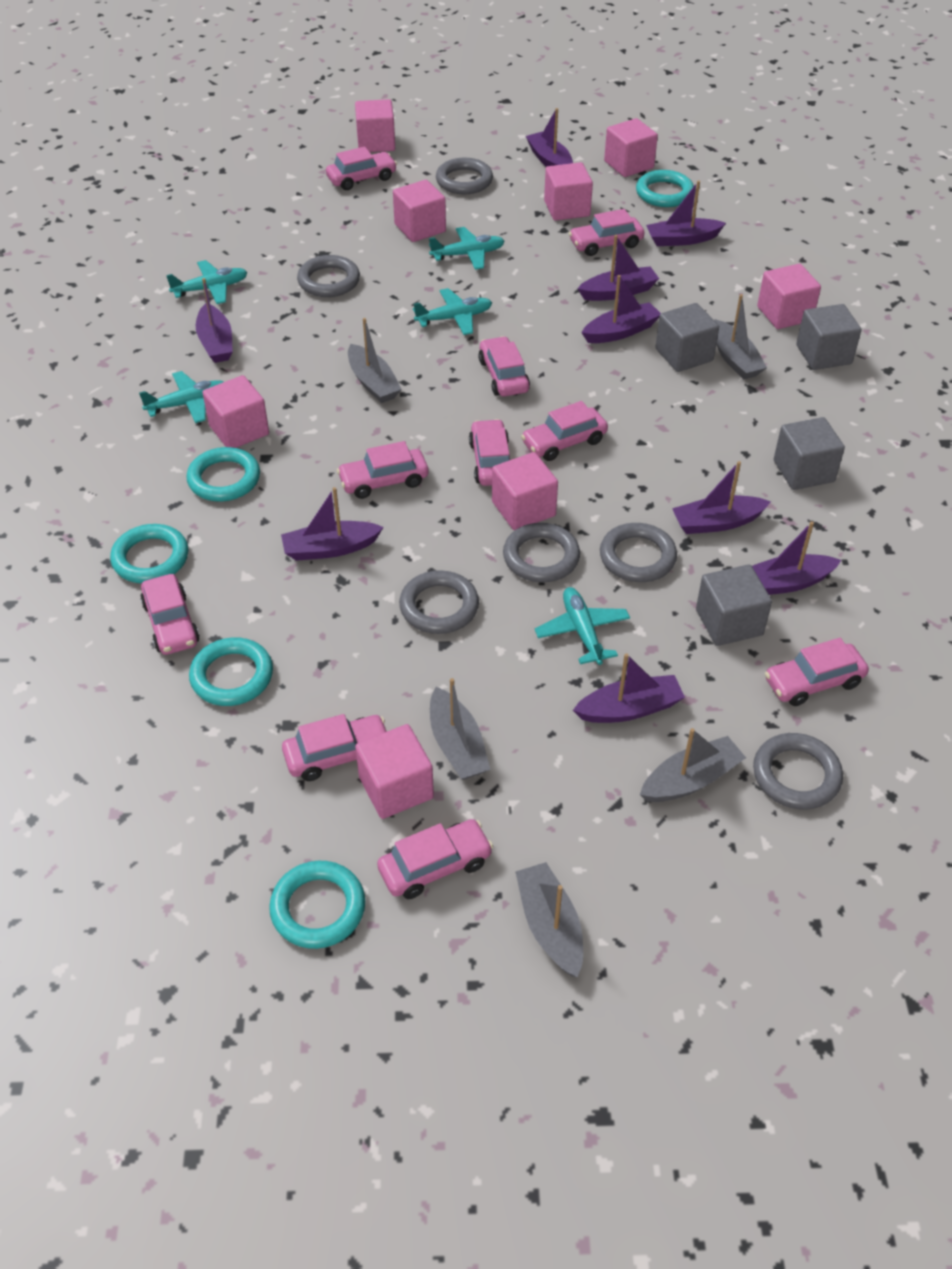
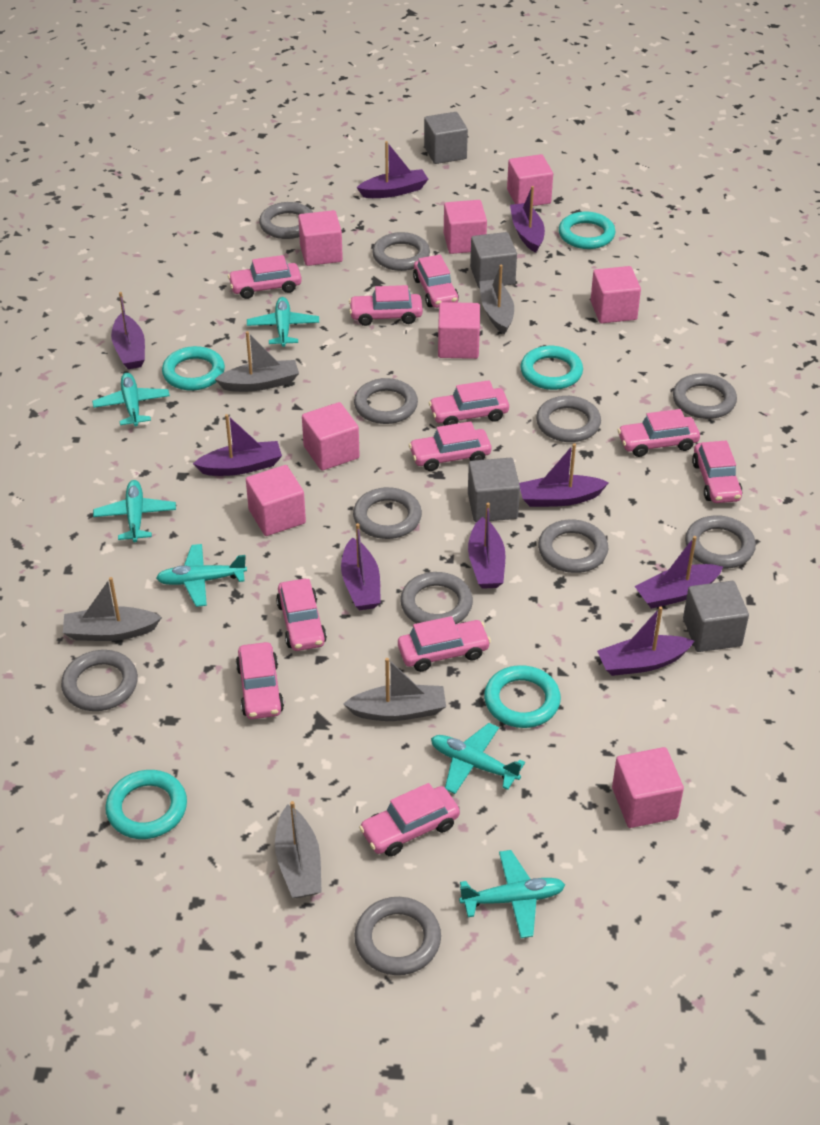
grey ring: [297,255,360,297] [399,570,479,634] [436,158,493,194] [503,523,580,582] [600,523,677,582] [753,733,843,809] = 6 -> [61,650,138,711] [259,202,313,239] [353,487,422,539] [354,378,418,424] [354,897,441,975] [372,232,430,271] [400,572,473,624] [536,396,601,442] [538,519,608,573] [673,373,737,419] [685,515,756,569] = 11
pink car: [140,574,200,655] [282,714,387,781] [326,146,397,190] [337,441,429,499] [377,819,493,899] [469,419,510,486] [479,336,530,397] [521,401,608,461] [569,209,644,256] [765,638,869,706] = 10 -> [228,255,302,299] [236,642,284,719] [276,579,327,651] [349,285,423,326] [359,783,460,857] [398,616,491,672] [409,421,491,471] [413,255,459,308] [429,380,509,426] [618,409,700,457] [692,441,743,503] = 11
turquoise plane: [139,371,224,423] [166,260,247,304] [413,288,492,335] [429,227,505,270] [535,587,630,665] = 5 -> [92,373,170,426] [93,480,176,542] [156,544,247,607] [247,297,319,347] [431,723,525,794] [459,850,565,938] = 6

